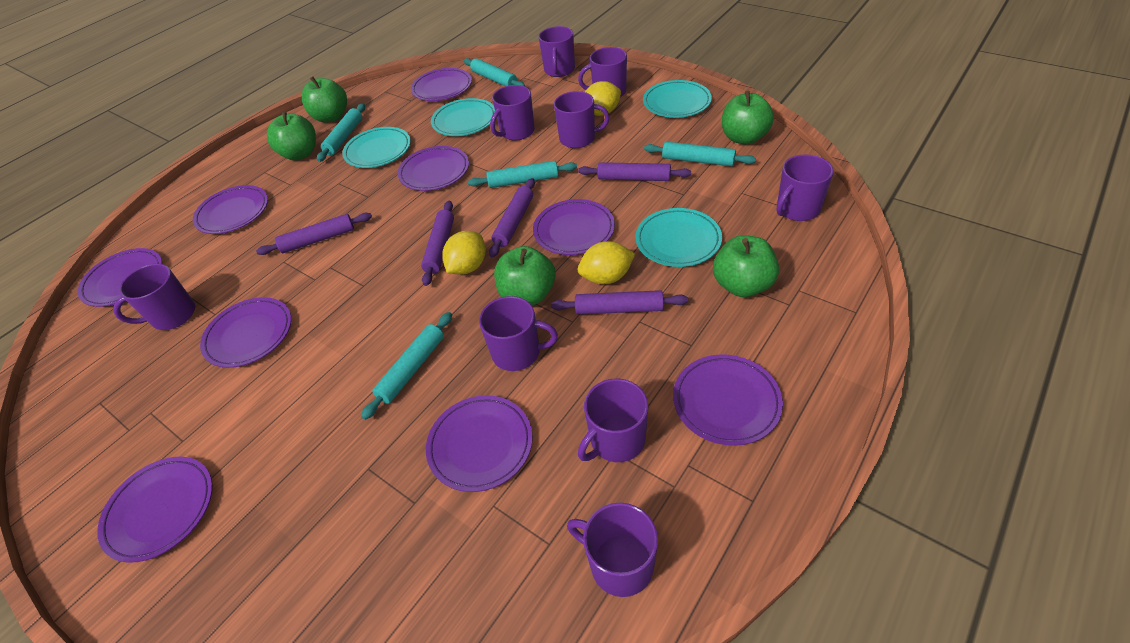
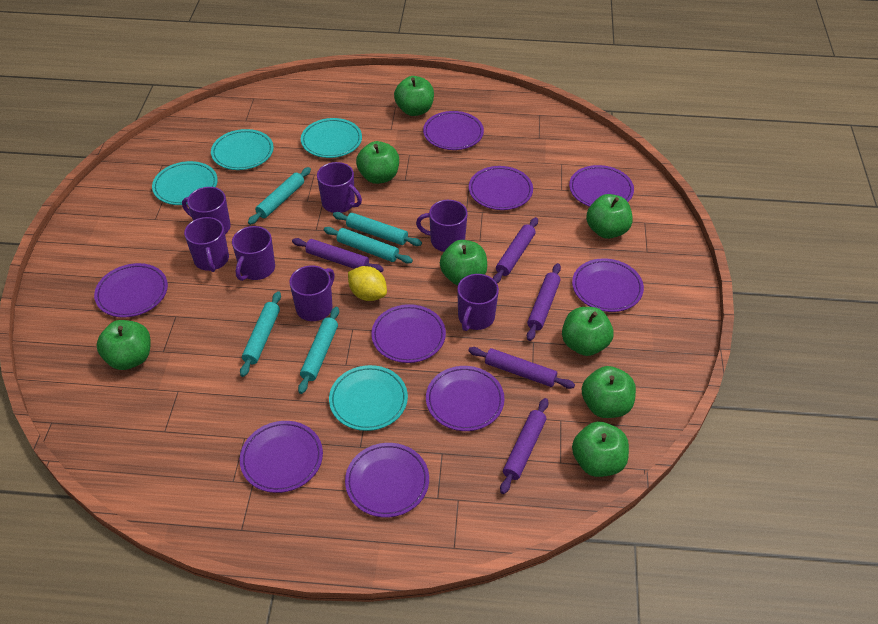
green apple: [267,111,316,161] [302,76,347,123] [494,246,555,305] [713,235,779,297] [722,91,774,145] = 5 -> [97,320,150,370] [356,141,399,184] [394,76,434,116] [440,240,487,285] [562,307,614,356] [572,422,629,477] [582,366,636,418] [586,194,633,239] = 8
purple mug: [113,264,195,330] [479,296,558,371] [490,85,535,140] [539,26,575,77] [554,91,610,148] [567,503,658,597] [578,47,627,97] [578,379,648,462] [777,154,833,221] = 9 -> [182,187,231,234] [184,217,229,272] [232,226,275,281] [289,265,335,321] [317,162,362,213] [416,200,468,252] [457,274,499,331] = 7
yellow lemon: [442,231,486,275] [578,241,635,284] [585,81,621,116] = 3 -> [348,266,387,301] = 1

